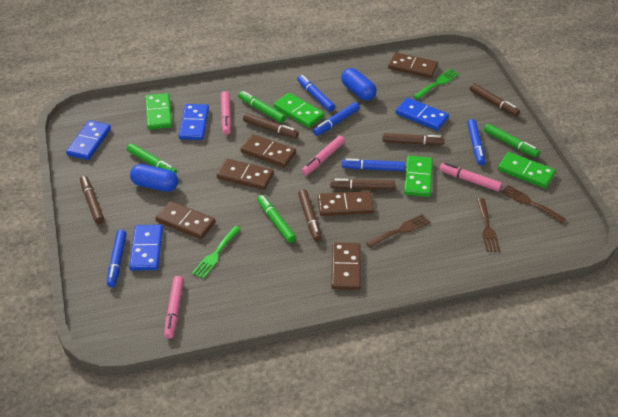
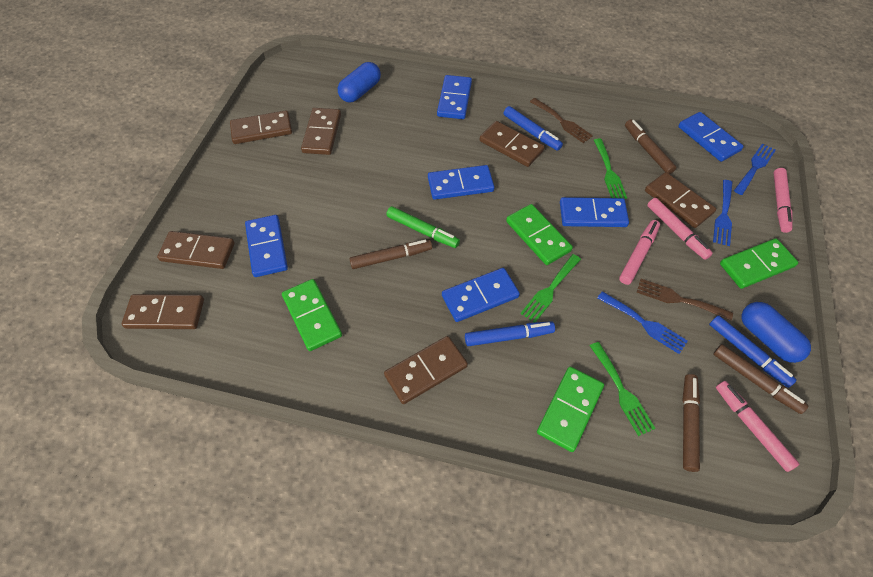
blue domino: [66,120,111,160] [129,225,163,270] [178,104,209,140] [395,98,449,131] = 4 -> [245,215,288,277] [428,165,494,200] [437,75,472,119] [442,268,520,322] [560,197,629,227] [678,112,744,162] = 6
blue fork: none = 0 -> [597,291,688,354] [713,180,733,246] [734,144,776,195] = 3
blue marker: [107,230,127,287] [297,75,335,112] [313,102,360,136] [342,158,405,171] [467,119,485,165] = 5 -> [465,321,555,346] [504,106,563,151] [709,315,797,388] = 3
brown domino: [155,201,215,239] [217,159,274,190] [241,134,296,167] [318,191,374,216] [331,242,361,290] [388,52,438,78] = 6 -> [122,294,204,329] [157,231,235,269] [230,110,292,144] [301,108,341,155] [384,336,468,404] [480,121,545,167] [645,172,716,228] = 7
brown fork: [366,214,430,248] [477,198,500,252] [501,185,566,223] = 3 -> [530,98,593,143] [637,279,733,321] = 2
brown marker: [80,176,104,224] [243,113,299,139] [298,189,322,241] [330,179,395,190] [382,133,444,145] [469,83,520,116] = 6 -> [350,239,432,269] [625,120,677,174] [682,374,700,472] [713,344,809,414] = 4
green fork: [192,226,241,279] [414,69,459,99] = 2 -> [521,254,581,323] [590,342,656,436] [594,138,627,199] = 3
green marker: [127,143,177,174] [238,91,286,123] [257,195,296,243] [484,124,540,157] = 4 -> [386,206,460,248] = 1

